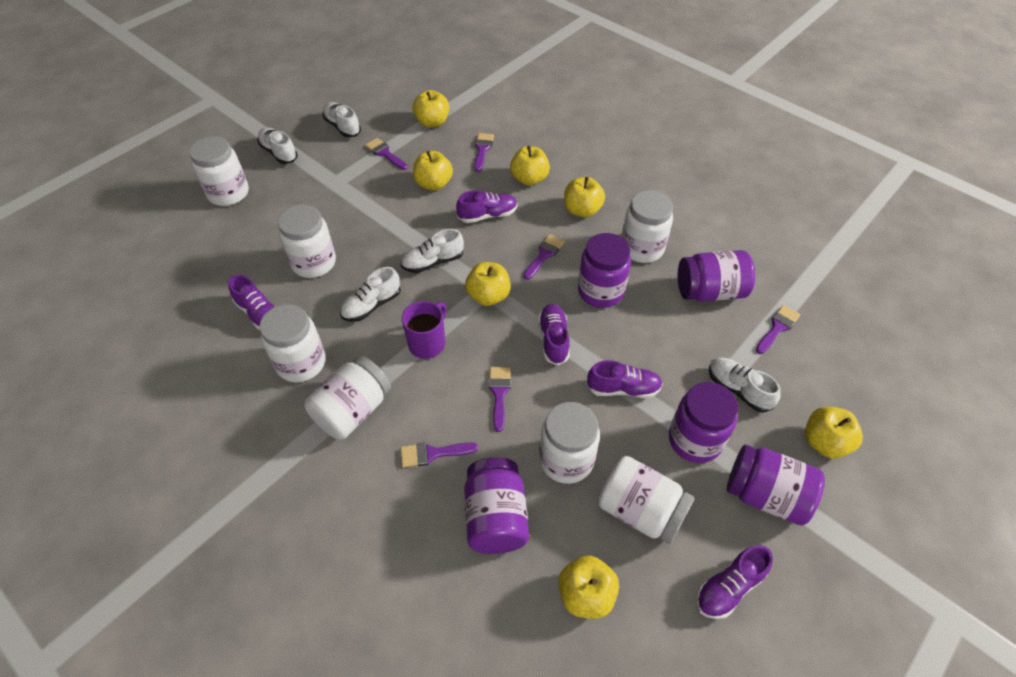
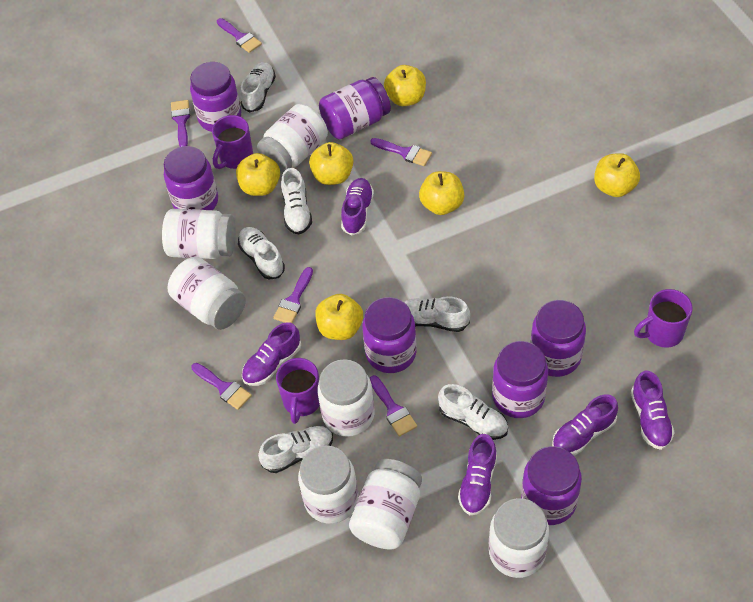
purple jar: [464,457,529,554] [578,233,631,308] [669,382,739,463] [678,250,755,301] [727,445,825,526] = 5 -> [164,146,218,210] [190,62,241,132] [319,77,391,139] [362,297,417,373] [492,341,548,418] [521,446,582,525] [530,300,586,377] = 7
purple mug: [402,301,447,359] = 1 -> [212,115,253,169] [276,358,320,424] [634,289,693,348] = 3
white shoe: [257,128,298,164] [322,102,361,138] [340,267,401,322] [401,229,464,273] [709,357,781,413] = 5 -> [238,227,285,279] [240,62,276,112] [258,426,333,473] [281,168,312,234] [404,296,470,332] [438,384,508,440] = 6
yellow apple: [413,90,449,128] [413,151,453,191] [465,262,511,306] [510,146,550,186] [558,555,619,619] [564,177,605,218] [805,407,863,459] = 7 -> [236,153,280,196] [309,142,353,185] [315,294,363,340] [384,65,426,106] [419,171,464,215] [594,153,640,197] = 6

